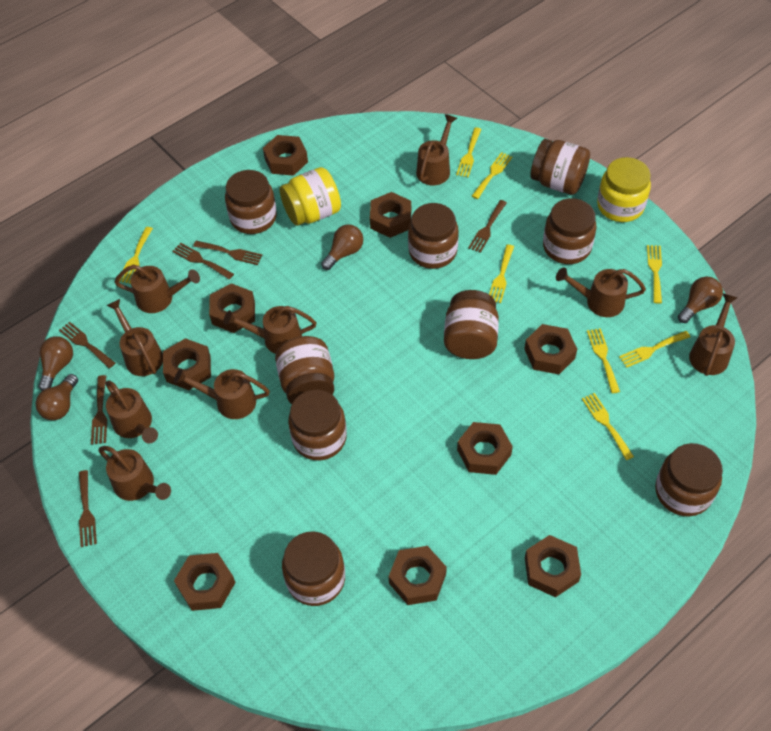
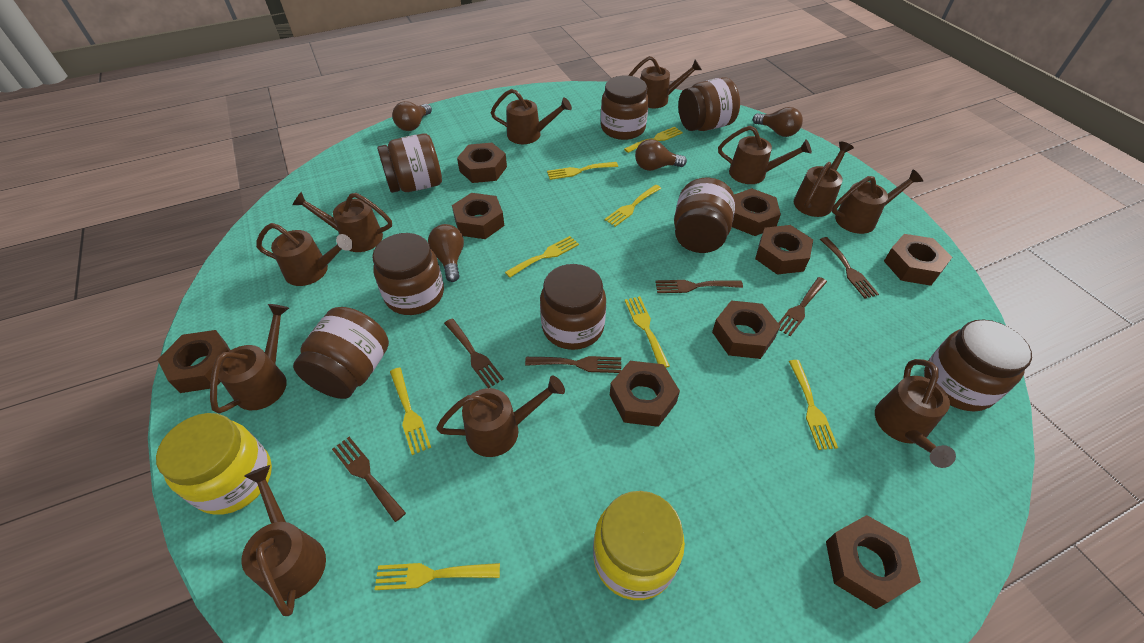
brown jar: [225,170,277,234] [275,336,334,404] [282,531,345,606] [288,390,347,460] [408,203,459,269] [444,290,499,359] [530,139,590,195] [543,198,597,264] [655,443,723,516] = 9 -> [293,307,389,399] [372,233,444,315] [377,133,442,193] [540,264,606,350] [601,76,649,140] [674,178,735,253] [678,77,740,131] [924,319,1032,412] = 8
brown watering can: [98,446,171,501] [106,299,163,376] [106,380,158,443] [114,265,200,313] [174,369,270,419] [223,306,317,354] [416,114,457,186] [556,268,646,317] [689,293,738,376] = 9 -> [210,304,289,414] [241,465,326,616] [256,223,353,286] [292,192,392,252] [436,376,565,457] [490,89,572,144] [628,56,702,108] [718,126,812,184] [794,142,854,217] [832,169,923,234] [875,359,956,468] = 11

